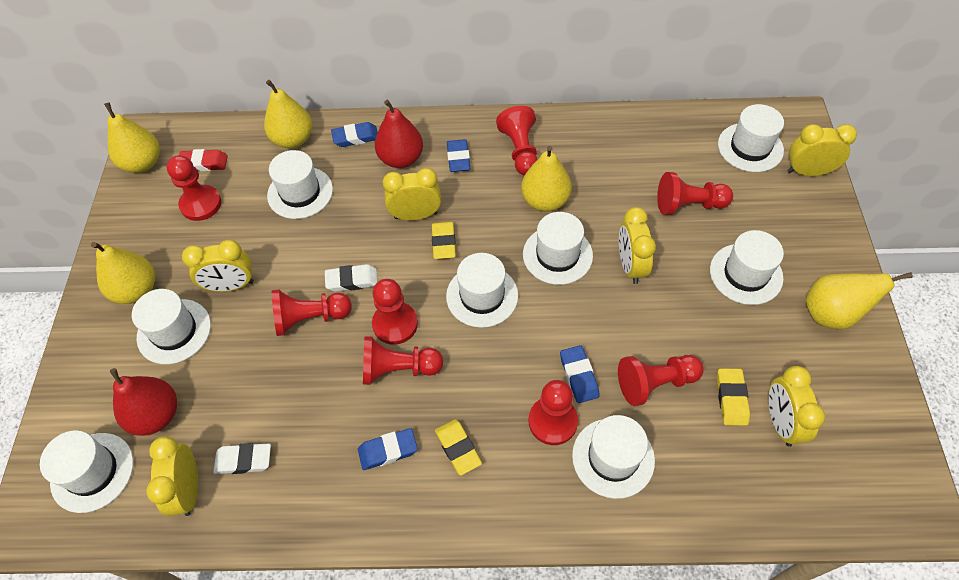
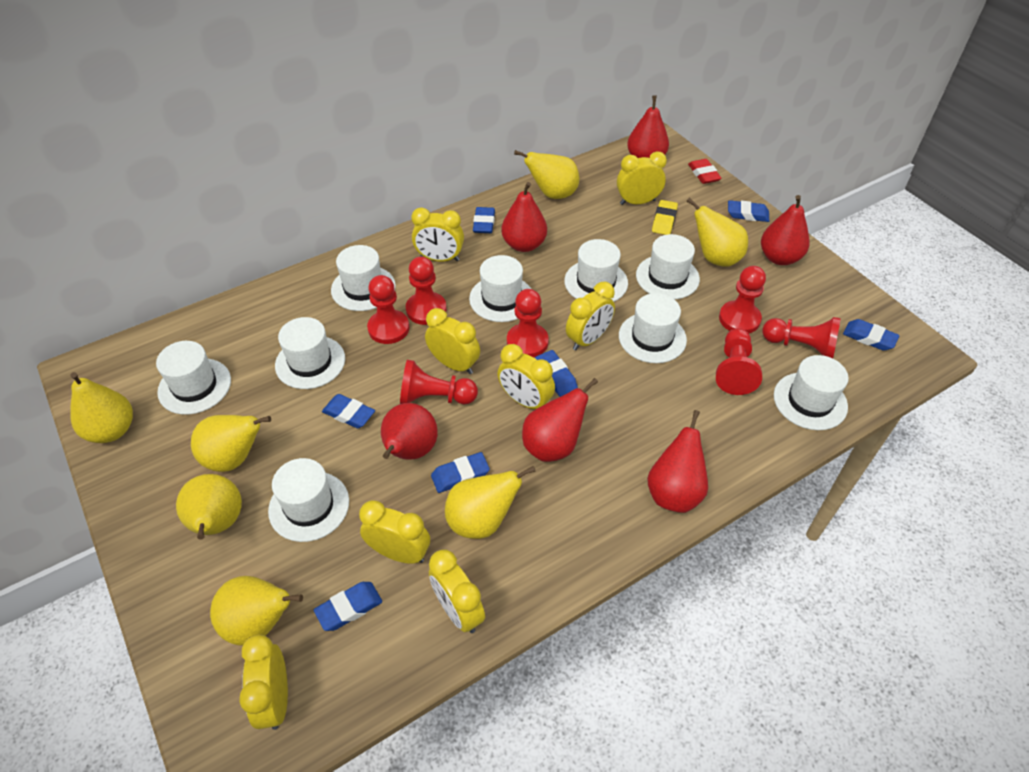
blue eraser: [331,122,378,147] [358,428,418,470] [447,139,470,172] [560,345,600,403] = 4 -> [314,582,382,631] [322,394,375,428] [431,452,490,493] [473,207,495,233] [535,350,578,397] [728,200,769,222] [843,319,899,351] = 7
red pawn: [167,155,221,221] [272,289,352,336] [363,336,443,385] [372,279,418,345] [496,106,538,176] [529,380,578,445] [618,355,703,406] [657,172,733,215] = 8 -> [367,275,410,344] [400,360,478,404] [406,256,447,325] [507,289,549,357] [716,328,762,395] [719,266,766,333] [762,317,841,358] = 7
red pear: [110,368,177,436] [375,100,423,168] = 2 -> [381,403,438,460] [501,182,547,252] [522,378,598,462] [627,95,669,158] [647,410,708,513] [761,195,809,265] = 6
white eraser: [213,443,271,474] [325,264,378,292] = 2 -> none = 0
white hat: [40,430,133,513] [132,289,211,364] [267,150,333,219] [446,253,518,328] [523,212,593,285] [572,415,655,499] [710,230,784,305] [718,104,784,172] = 8 -> [156,341,231,415] [268,458,349,542] [275,317,345,389] [331,245,396,311] [469,255,531,322] [564,239,628,302] [619,293,687,363] [636,234,700,299] [774,355,849,430] = 9
yellow clock: [146,436,198,516] [182,240,254,292] [382,168,441,221] [619,207,656,284] [768,366,825,447] [787,124,857,176] = 6 -> [239,635,288,730] [359,500,430,564] [411,208,464,262] [425,308,480,374] [429,549,485,633] [497,344,555,409] [566,282,615,350] [617,151,667,205] = 8
yellow eraser: [432,222,456,259] [435,419,482,476] [717,368,750,426] = 3 -> [652,200,678,235] = 1
yellow pear: [91,242,155,304] [104,103,160,173] [264,80,312,148] [521,146,572,212] [806,272,913,329] = 5 -> [70,372,133,443] [176,474,242,540] [191,415,271,472] [210,576,303,645] [445,466,536,539] [514,150,579,199] [686,198,748,267] = 7

